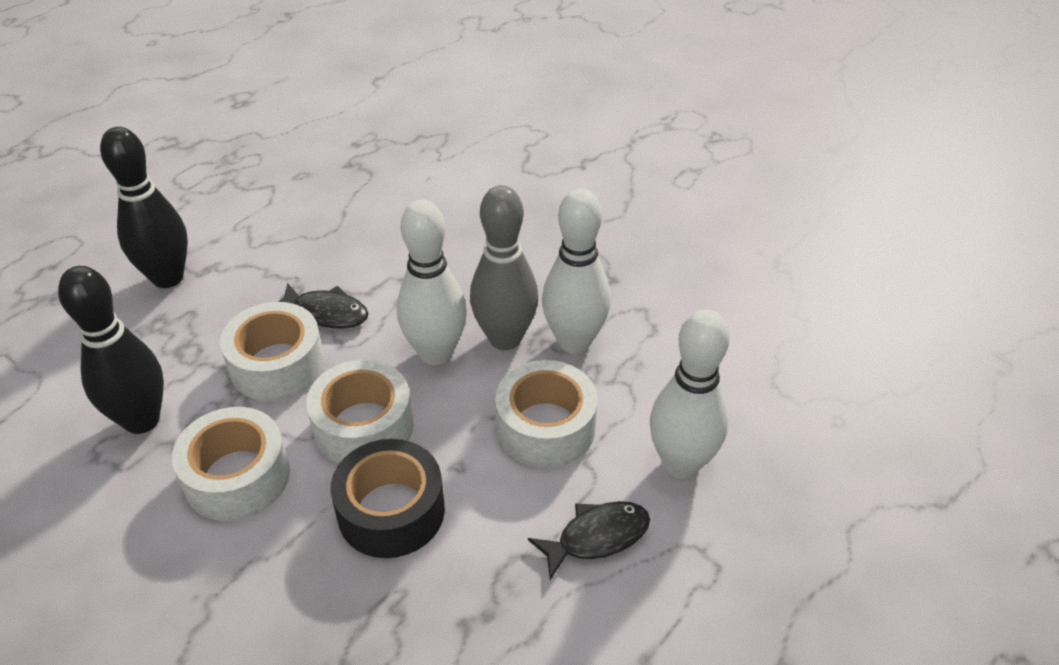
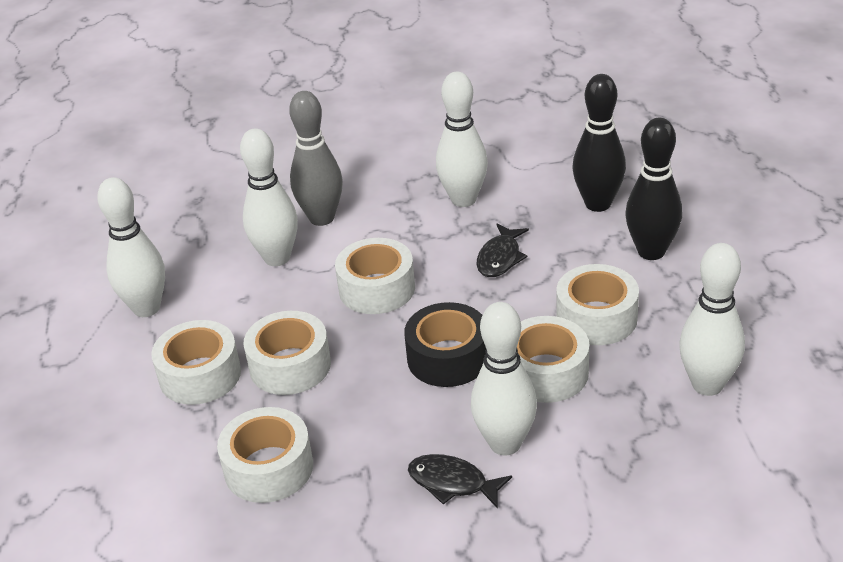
white bowling pin: [397,200,467,365] [542,188,611,353] [650,309,730,479] = 3 -> [97,177,165,317] [240,129,298,266] [436,72,488,207] [471,302,537,456] [679,243,745,396] = 5
white tape: [172,407,290,521] [220,302,325,401] [306,359,414,464] [495,360,598,468] = 4 -> [151,320,241,405] [217,407,313,503] [243,311,331,395] [335,238,415,314] [517,316,589,403] [556,264,639,345] = 6

